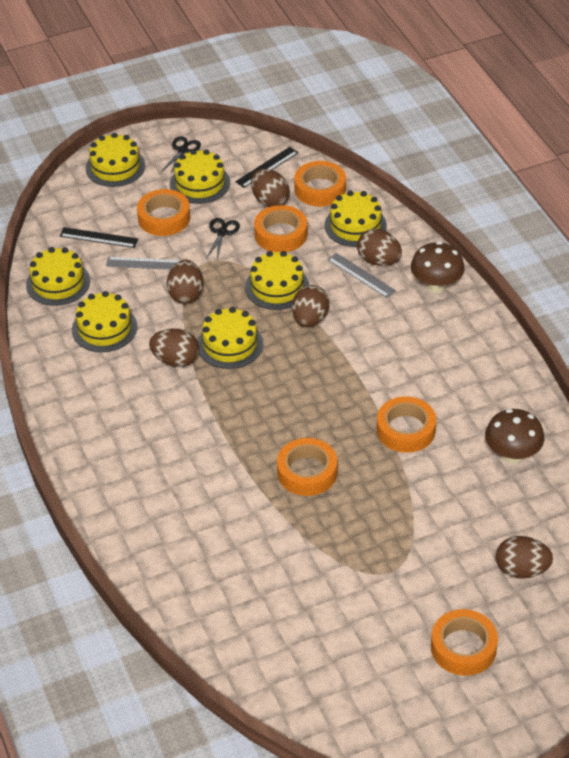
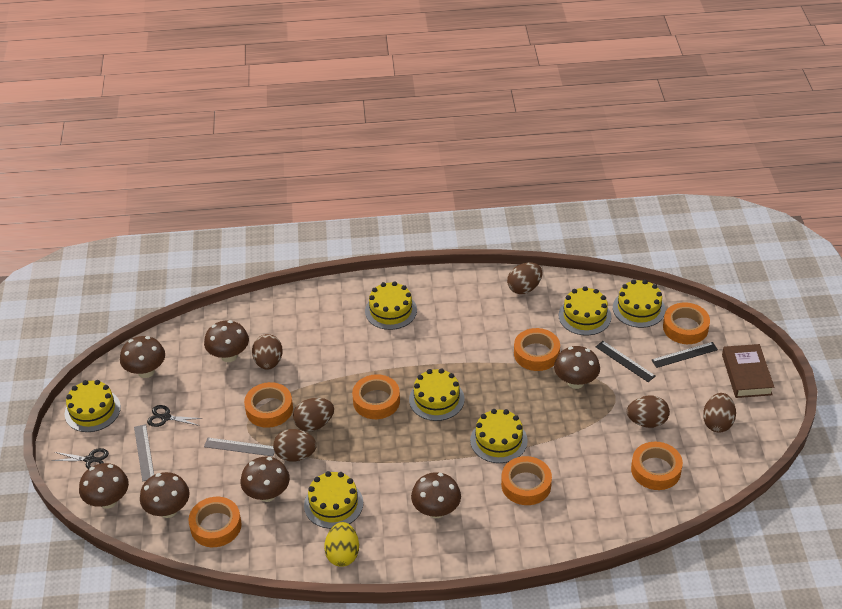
brown book: none = 0 -> [722,344,774,398] = 1
brown mushroom: [411,241,465,293] [485,409,544,464] = 2 -> [79,463,129,509] [120,336,165,378] [140,472,190,518] [204,320,249,362] [240,457,290,502] [411,472,461,518] [554,346,600,389] = 7
orange tape: [137,189,190,236] [254,205,307,252] [277,438,338,496] [294,161,346,207] [377,396,436,453] [431,609,498,676] = 6 -> [188,497,242,547] [244,382,293,428] [352,374,400,419] [501,456,552,505] [514,328,560,371] [631,442,683,490] [663,302,710,344] = 7
yellow egg: none = 0 -> [324,522,359,567] = 1

